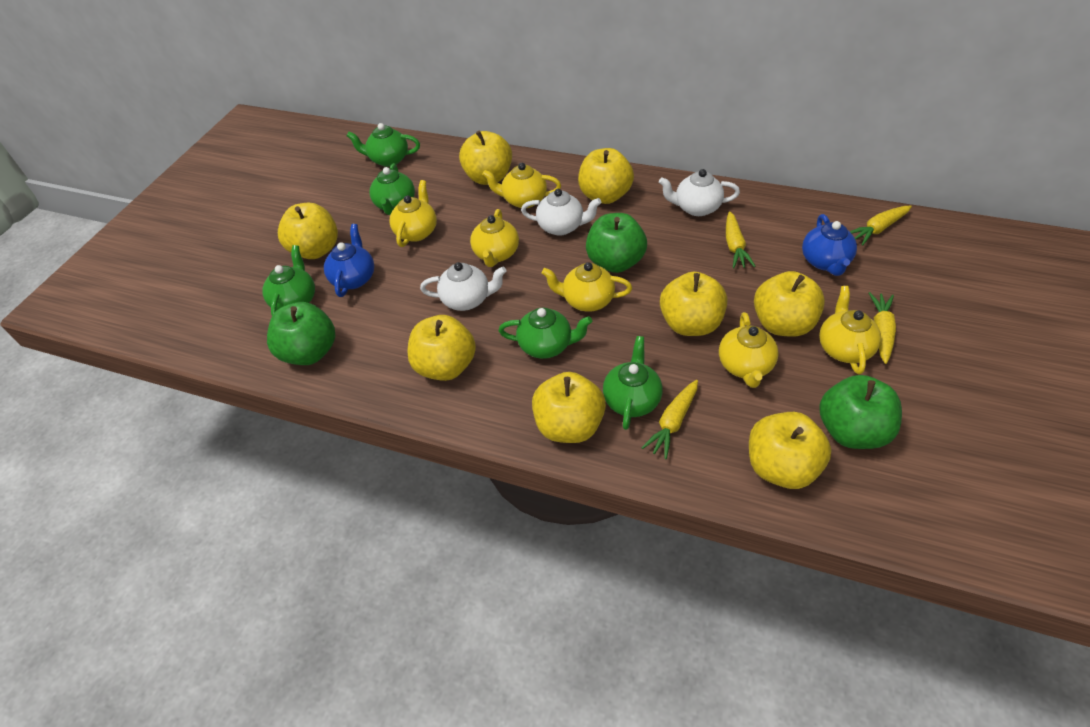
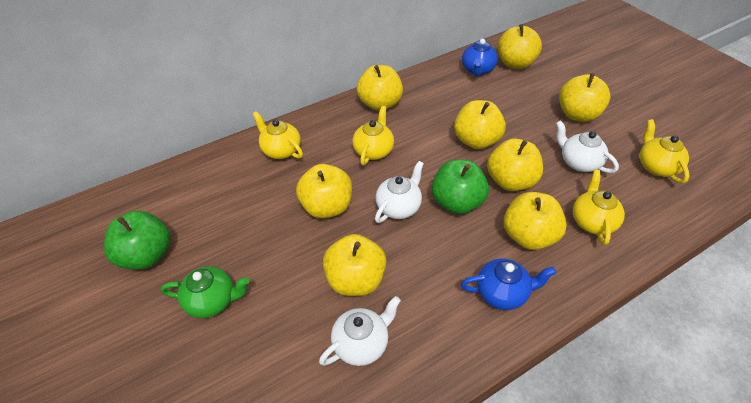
green apple: [267,302,335,365] [586,213,647,273] [819,375,902,449] = 3 -> [104,211,170,270] [432,160,489,214] = 2
green teapot: [262,245,315,316] [347,123,420,167] [369,163,415,215] [498,308,592,359] [603,336,663,430] = 5 -> [161,266,249,318] = 1
yellow carrot: [641,380,698,459] [726,211,755,268] [850,205,912,246] [869,292,896,364] = 4 -> none = 0
yellow teapot: [389,180,437,247] [470,209,519,267] [482,163,561,208] [542,262,632,312] [719,312,779,388] [819,286,881,374] = 6 -> [253,111,303,159] [353,106,394,165] [573,170,625,245] [640,119,689,183] = 4

